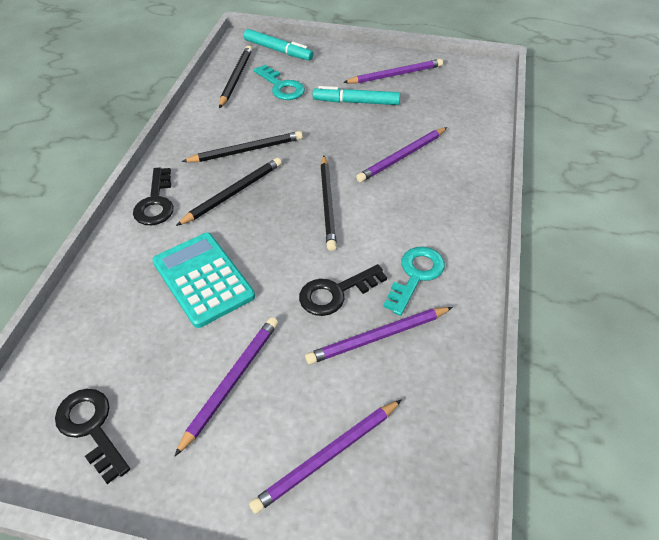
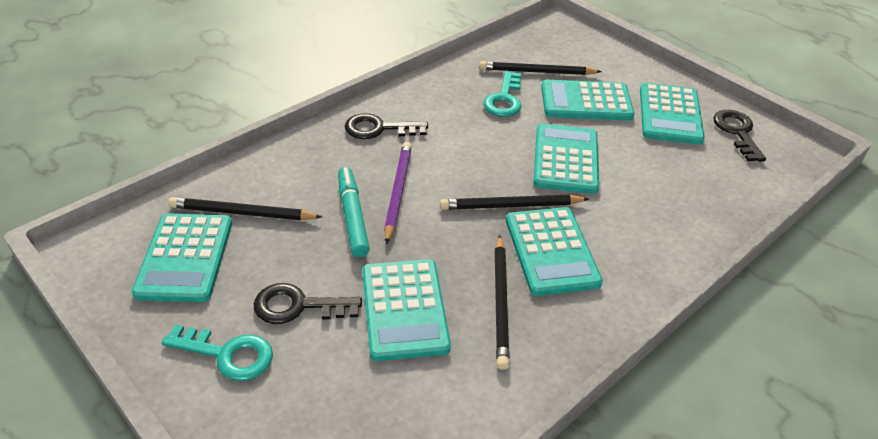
purple pencil: [175,317,278,456] [249,400,401,514] [305,307,453,364] [343,59,443,84] [356,127,447,182] = 5 -> [384,142,412,244] = 1
turquoise calculator: [152,233,255,328] = 1 -> [132,213,232,302] [362,259,451,361] [506,207,603,296] [533,124,599,194] [541,80,634,120] [640,83,705,145] = 6
turquoise marker: [244,29,313,61] [313,86,400,105] = 2 -> [338,167,370,257] = 1

